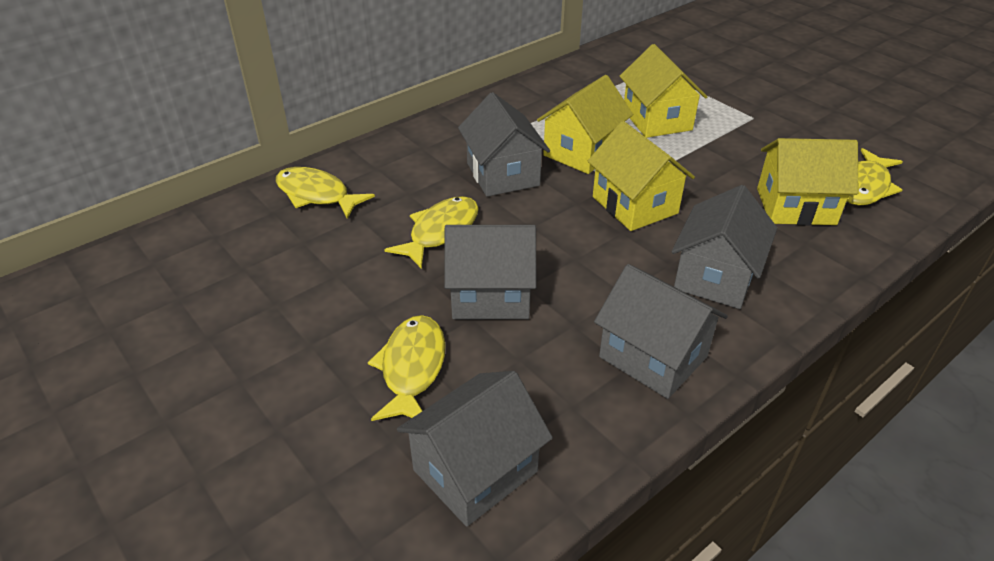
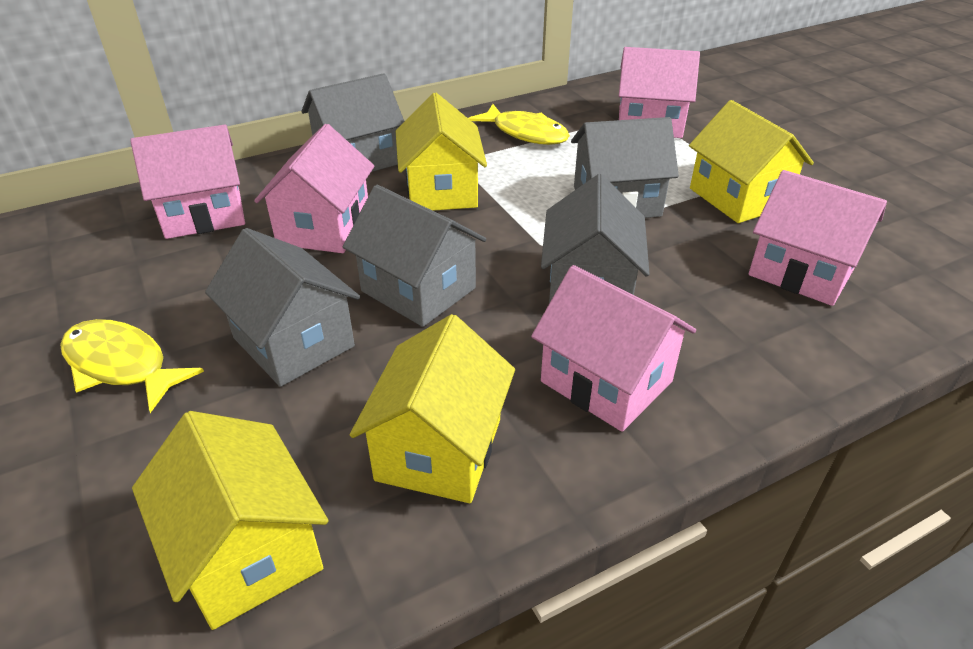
pink house: none = 0 -> [130,125,245,239] [254,124,374,253] [531,265,696,432] [619,47,700,138] [749,170,887,306] = 5
yellow fish: [276,167,375,219] [368,315,446,421] [384,196,479,269] [846,148,903,205] = 4 -> [60,319,204,413] [468,104,570,145] = 2

